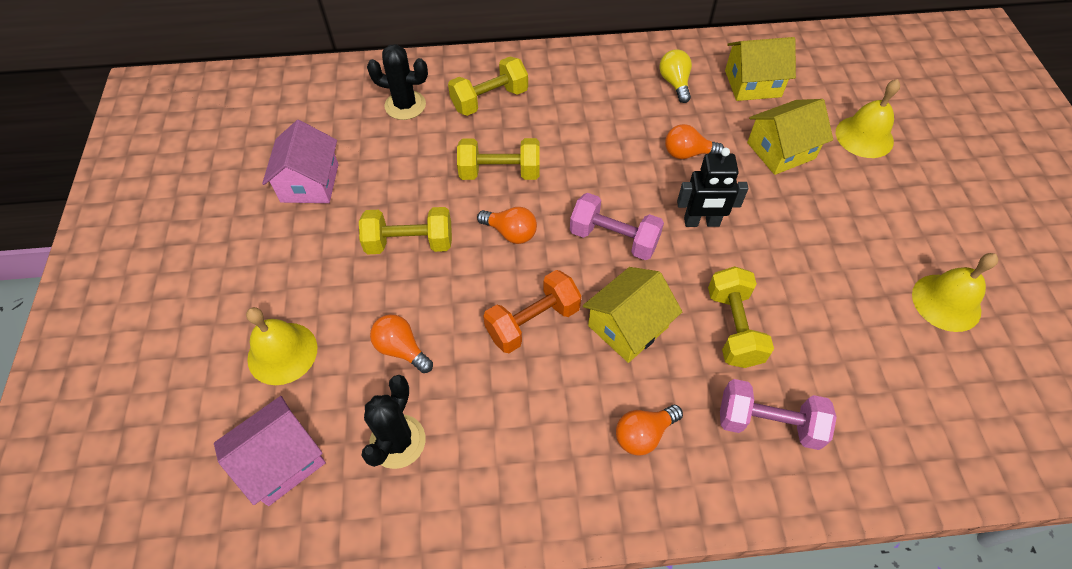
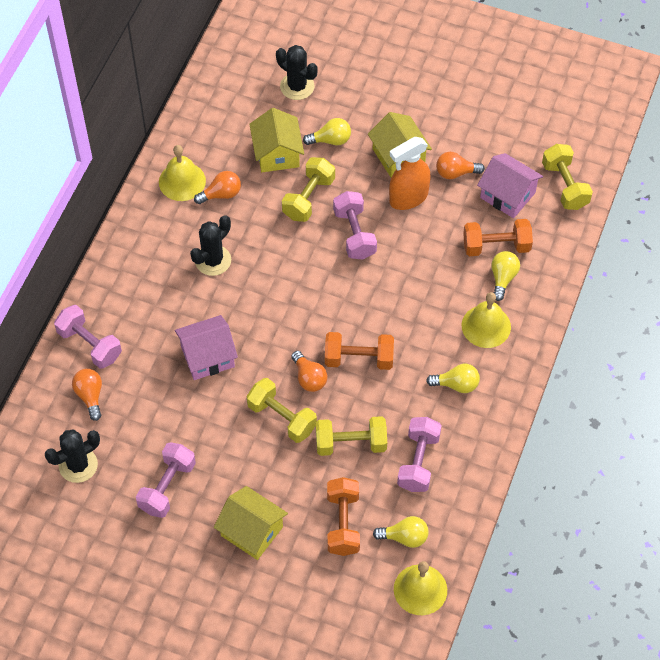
black cactus: [362,375,426,469] [367,44,428,120] = 2 -> [45,429,100,483] [190,215,231,276] [276,45,318,100] = 3
black robot: [677,148,748,227] = 1 -> none = 0
orange dumbbell: [483,270,581,353] = 1 -> [325,332,394,370] [327,477,360,556] [463,219,533,256] = 3
orange spray bottle: none = 0 -> [389,137,431,210] = 1
pink dumbbell: [570,193,664,260] [720,379,837,450] = 2 -> [54,305,122,369] [136,442,196,518] [333,191,377,260] [397,417,442,492] = 4
yellow light bulb: [659,49,692,103] = 1 -> [303,118,351,145] [373,516,429,548] [426,364,480,393] [491,251,520,301] = 4

